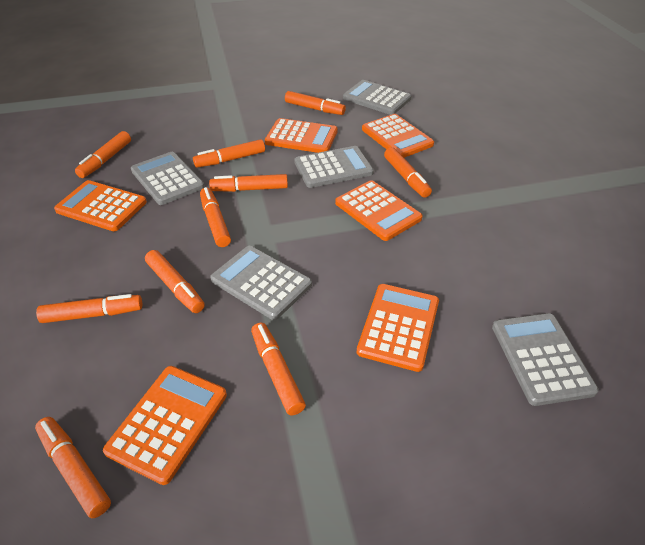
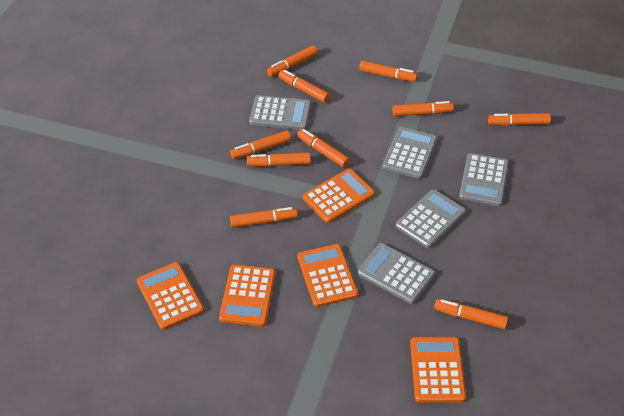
orange calculator: [54,180,147,231] [103,366,227,485] [265,118,338,153] [335,180,423,241] [357,284,439,372] [362,114,434,158] = 6 -> [137,262,204,330] [219,264,276,326] [297,244,358,307] [303,169,375,223] [410,337,466,403] = 5

